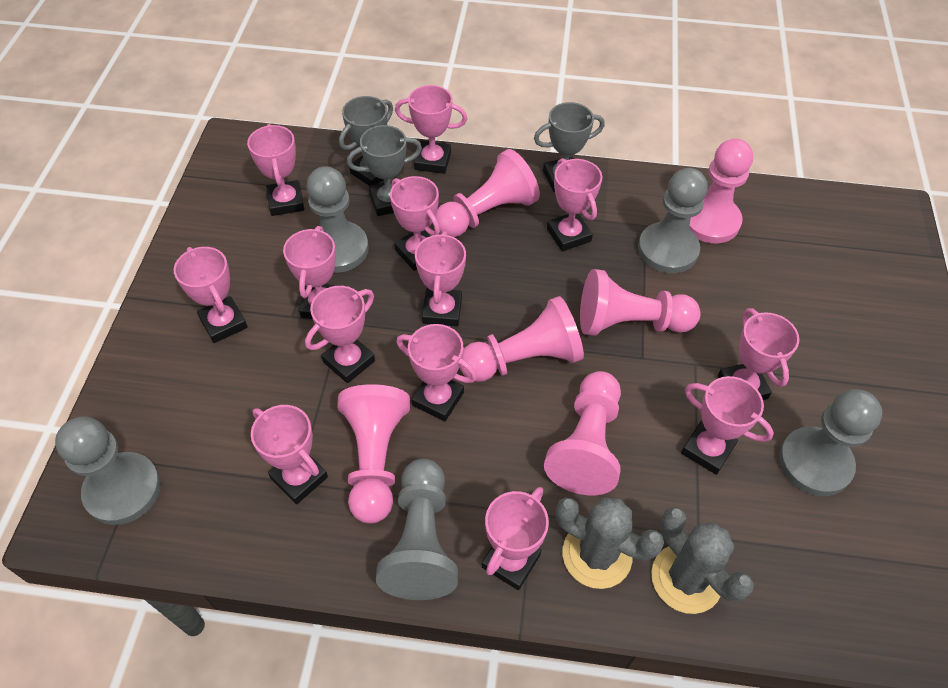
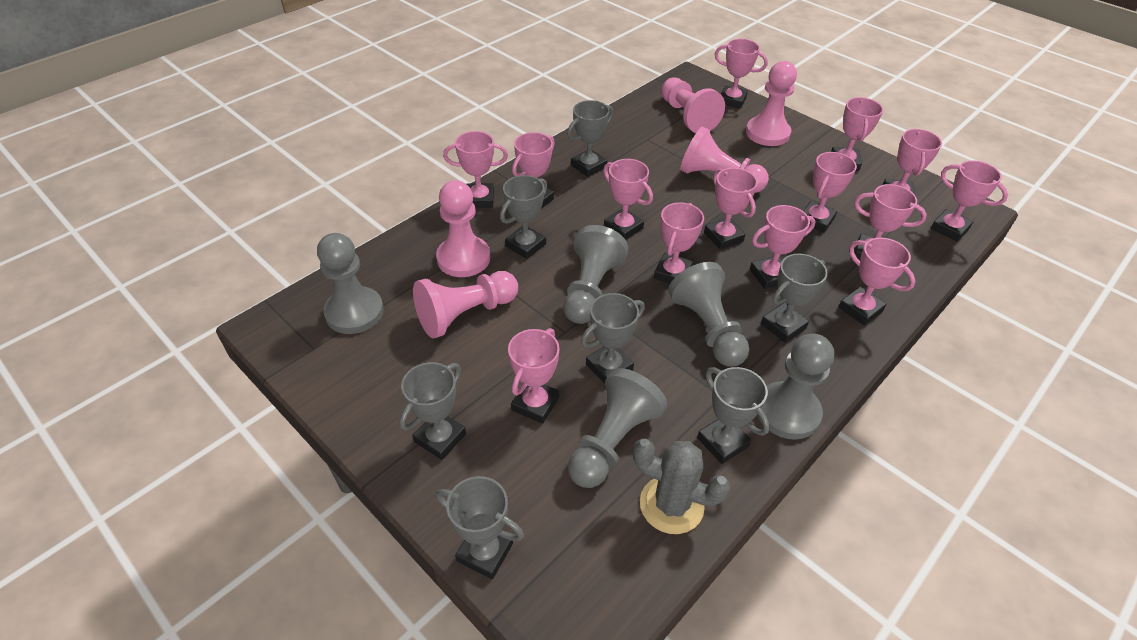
grey cactus: [556,497,664,589] [651,507,754,614] = 2 -> [633,439,730,534] = 1
grey trophy: [339,96,393,186] [347,125,422,216] [534,102,605,192] = 3 -> [399,362,466,460] [436,476,524,579] [500,175,547,259] [567,100,613,177] [581,293,645,384] [697,367,770,464] [761,254,828,343] = 7
pink pawn: [337,384,410,523] [435,149,540,237] [460,296,584,382] [544,371,621,495] [580,269,701,336] [690,139,753,244] = 6 -> [413,271,518,339] [436,180,490,277] [661,77,725,133] [680,126,769,193] [746,61,797,146] = 5
pink trophy: [174,247,248,343] [247,124,304,216] [251,405,328,504] [283,226,336,319] [305,286,375,383] [390,176,440,271] [395,85,467,174] [396,324,477,421] [415,231,466,326] [482,487,549,590] [547,158,602,251] [681,376,774,475] [718,308,799,400] = 13 -> [443,131,508,208] [508,328,559,424] [512,132,555,209] [603,159,653,240] [654,202,704,284] [704,168,758,250] [715,39,768,109] [750,205,815,289] [803,152,857,233] [831,97,883,171] [839,238,916,326] [854,184,927,260] [883,129,942,196] [931,160,1008,242] = 14

